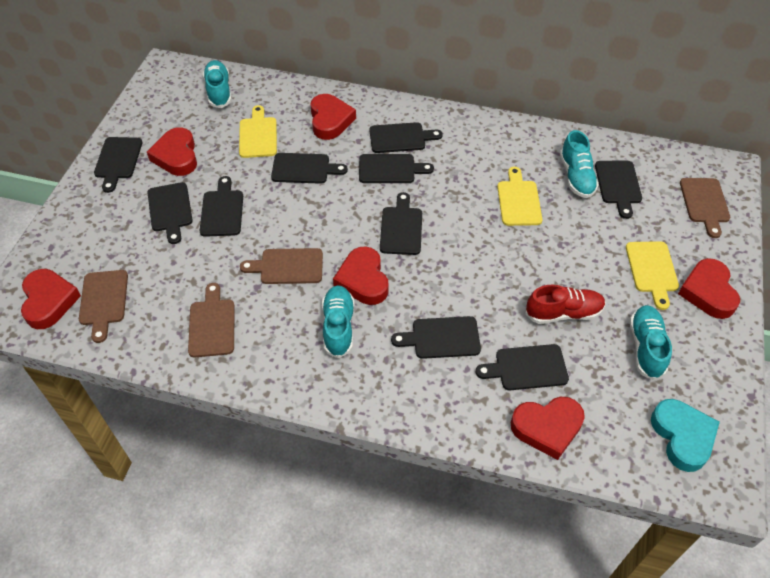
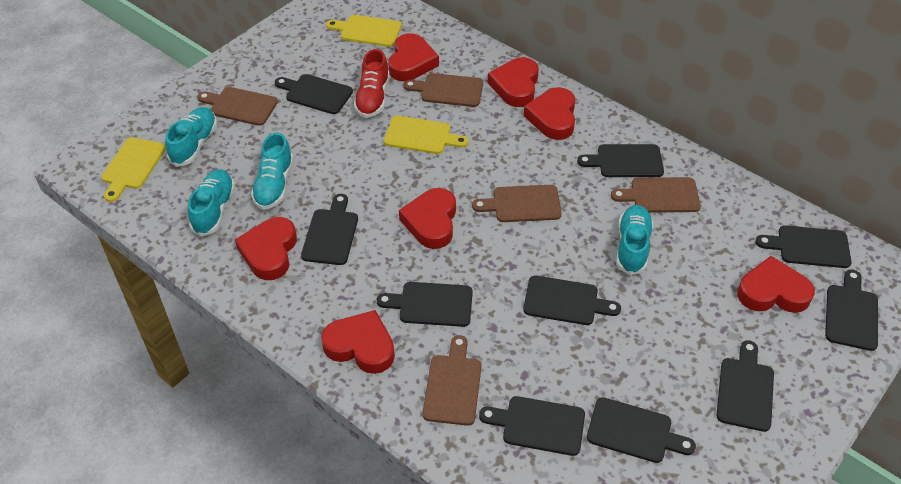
brown cutting board: [79,270,128,343] [188,283,235,357] [240,248,323,284] [680,178,730,238] = 4 -> [197,87,278,126] [404,73,483,107] [423,335,482,426] [472,185,562,222] [611,177,701,213] = 5
red heart: [21,269,81,329] [147,127,197,176] [310,94,356,140] [333,247,389,305] [511,397,585,460] [678,258,740,319] = 6 -> [235,217,297,280] [321,310,395,374] [388,33,439,81] [399,188,456,249] [488,57,539,107] [524,87,576,140] [737,256,815,313] = 7
turquoise heart: [651,399,720,472] = 1 -> none = 0

